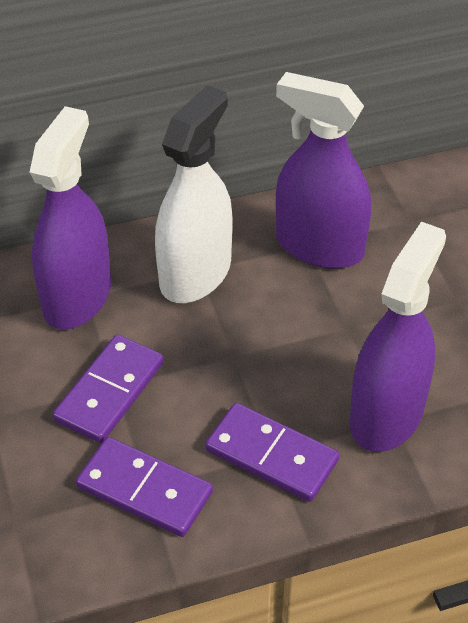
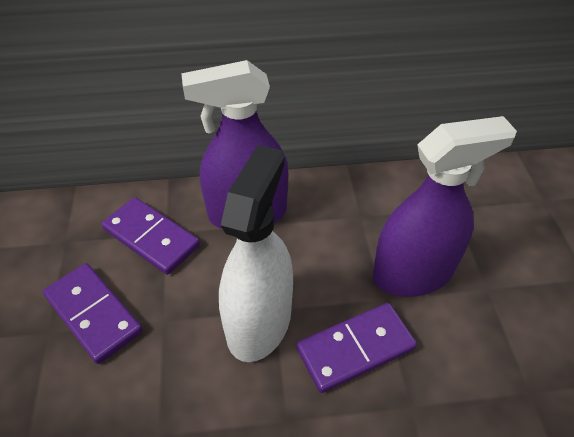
purple spray bottle: [30,106,111,330] [276,72,371,269] [350,221,446,452] = 3 -> [181,60,288,229] [372,116,517,297] = 2

